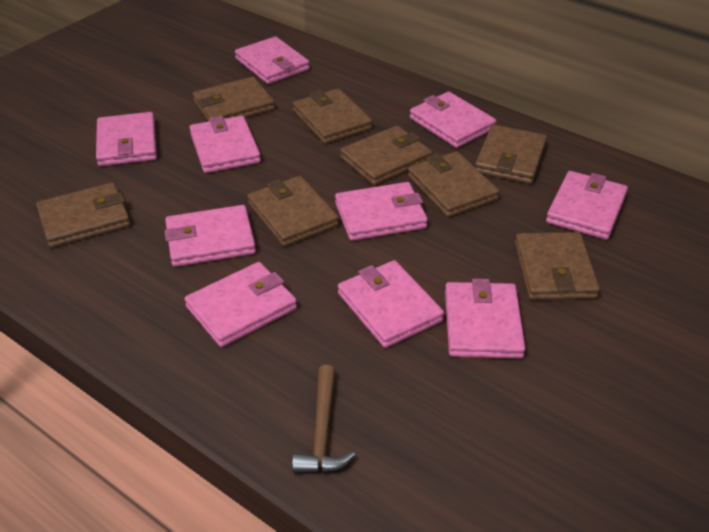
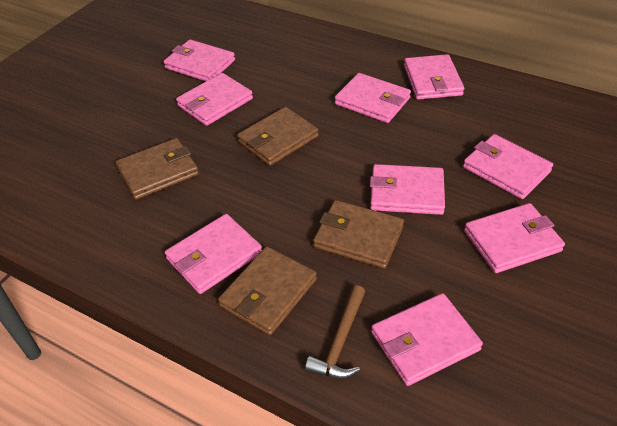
brown wallet: [36,182,130,248] [193,77,275,122] [247,176,339,246] [293,88,372,144] [340,126,432,185] [408,151,499,217] [475,125,547,184] [515,232,600,300] = 8 -> [115,138,199,199] [218,246,317,335] [237,107,319,166] [313,200,404,269] = 4
pink wallet: [96,112,157,166] [164,205,256,267] [185,262,297,347] [189,116,261,173] [235,36,310,84] [335,182,428,241] [338,260,444,348] [410,92,496,148] [445,279,526,359] [546,171,628,240] = 10 -> [164,39,235,81] [165,214,262,294] [176,73,253,126] [335,73,411,123] [370,164,445,215] [371,293,483,386] [404,54,464,100] [463,134,553,199] [464,203,565,273] = 9

